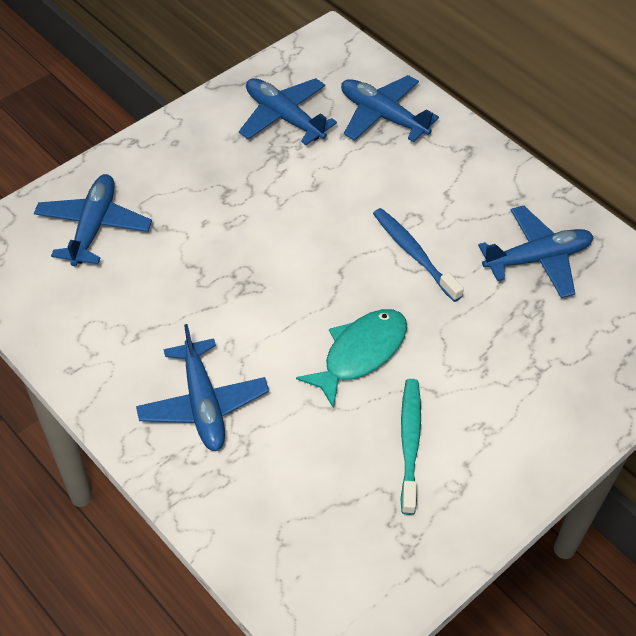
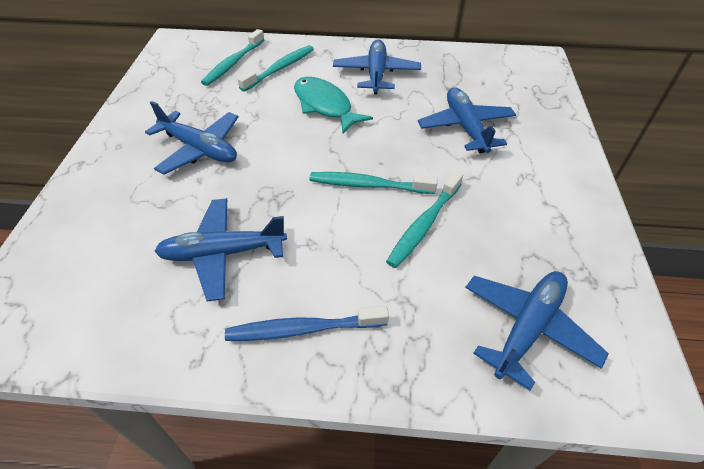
turquoise toothbrush: [400,379,421,515] = 1 -> [201,29,264,86] [237,45,314,92] [310,172,438,194] [386,171,463,268] = 4

